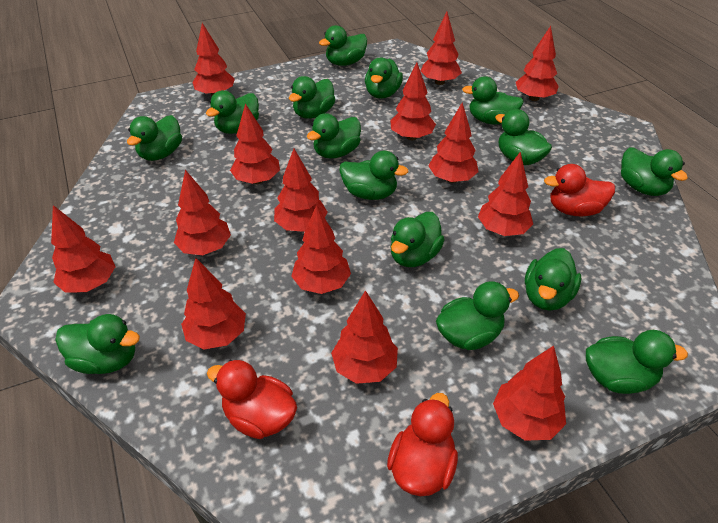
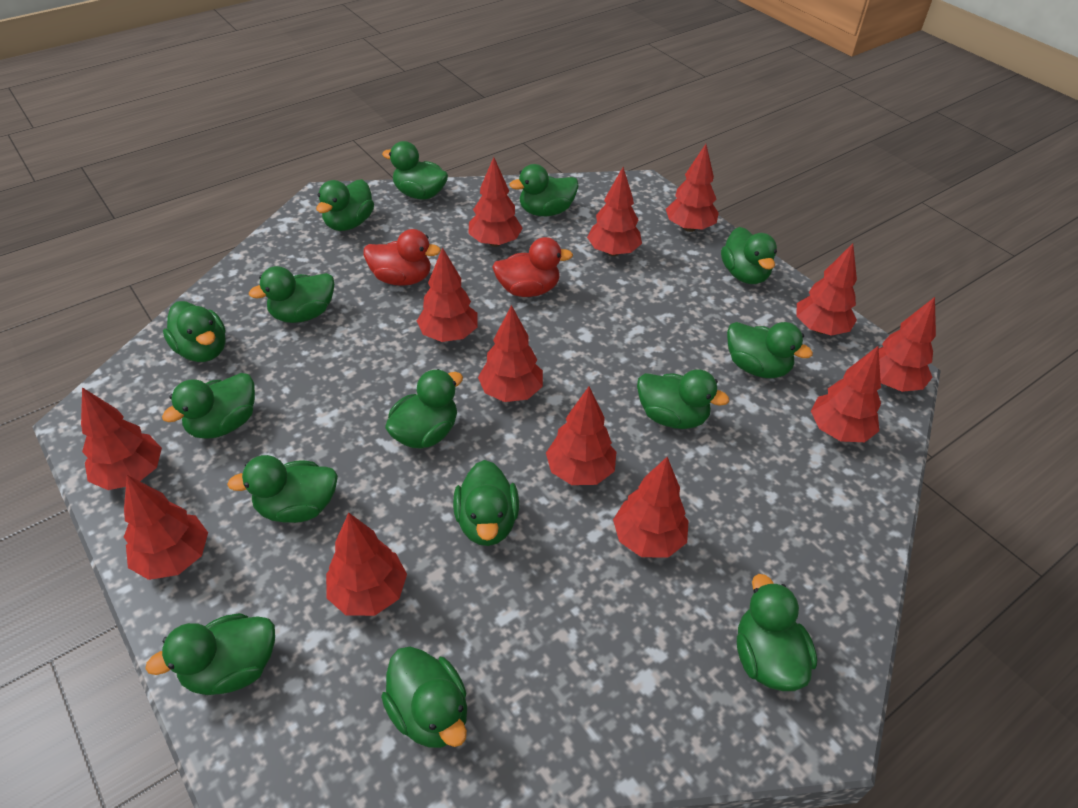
red duck: [207,360,297,439] [387,393,458,496] [544,164,615,216] = 3 -> [364,229,441,286] [492,237,573,297] = 2
red tree: [51,205,115,293] [174,170,231,255] [181,258,246,349] [192,23,235,96] [230,103,280,184] [274,149,328,232] [291,205,351,294] [331,290,398,384] [390,63,436,140] [421,12,462,85] [429,102,478,183] [478,151,533,236] [493,345,566,441] [516,26,559,101] = 14 -> [81,387,162,490] [124,475,208,580] [326,513,407,616] [417,247,478,342] [468,157,523,247] [478,305,543,402] [546,386,616,485] [587,167,642,256] [613,457,689,558] [666,144,719,232] [796,243,857,336] [811,346,881,442] [879,297,936,392] = 13

